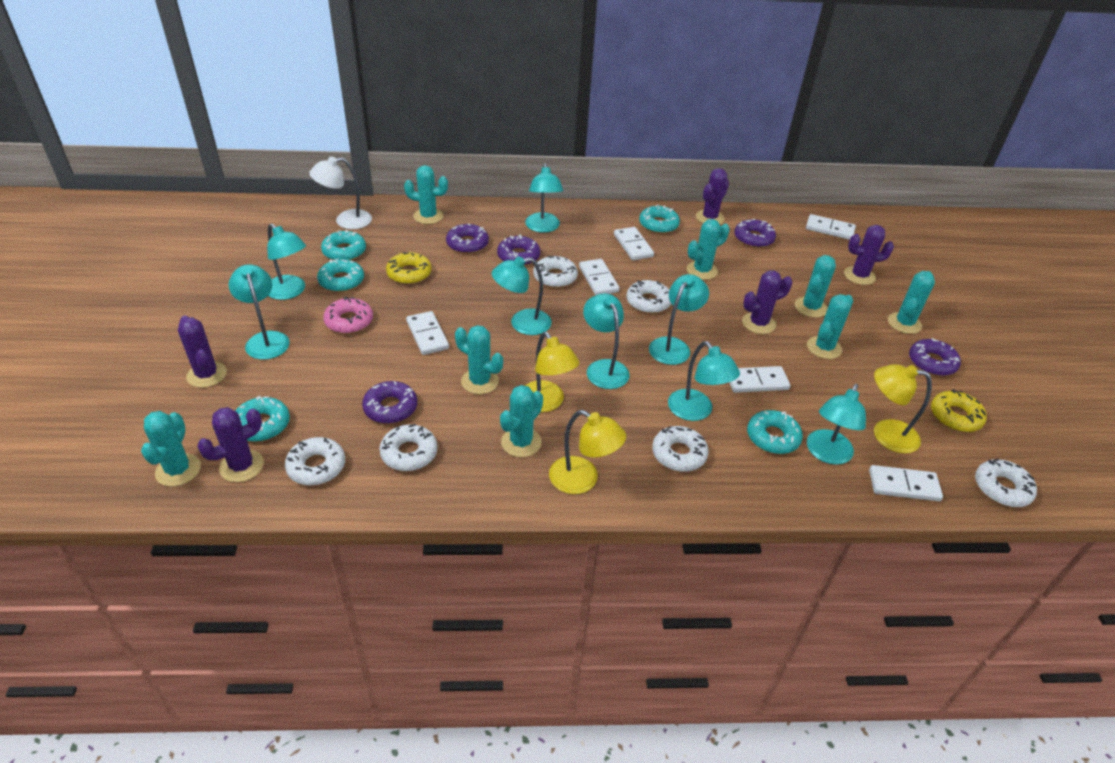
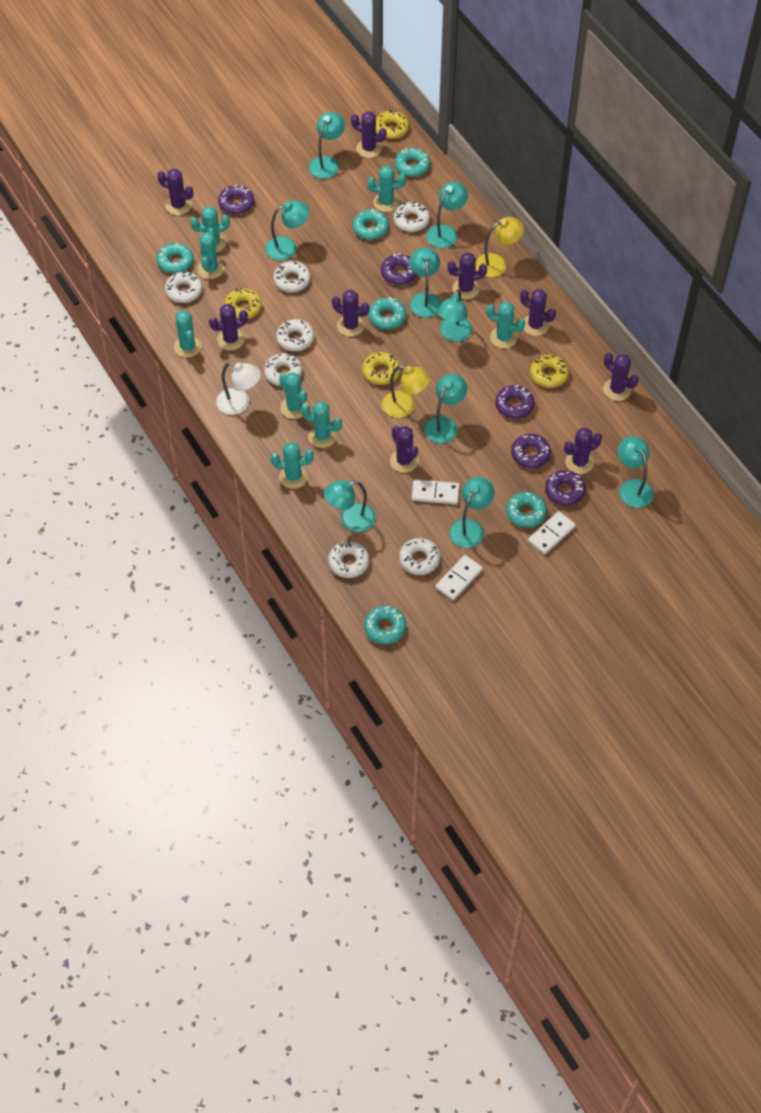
pink donut: [323,297,373,334] = 1 -> none = 0
purple cactus: [178,315,227,388] [197,407,264,482] [696,168,729,224] [742,270,792,334] [844,225,894,285] = 5 -> [157,169,194,215] [209,304,248,350] [332,290,369,336] [351,111,387,158] [390,426,419,473] [447,252,487,299] [520,289,556,336] [564,428,602,474] [603,353,639,401] = 9
turquoise donut: [235,396,290,442] [317,259,364,292] [321,230,366,260] [639,205,680,234] [747,410,803,454] = 5 -> [157,243,194,273] [353,209,389,240] [364,606,406,644] [369,297,406,329] [395,148,430,177] [506,492,547,528] = 6
turquoise lamp: [229,264,290,360] [267,223,306,300] [492,256,552,335] [525,163,563,233] [583,293,630,389] [649,274,709,365] [668,341,740,421] [807,384,866,465] = 8 -> [265,200,309,260] [309,112,345,179] [324,480,376,532] [410,247,441,317] [424,374,467,444] [426,182,468,248] [437,289,472,342] [449,477,495,548] [618,436,654,508] = 9
white domino: [406,311,449,355] [579,259,620,295] [614,227,654,260] [729,366,790,393] [806,214,856,240] [869,465,943,501] = 6 -> [411,479,460,504] [435,555,483,601] [528,511,576,555] = 3
white donut: [285,437,345,485] [379,424,437,471] [533,256,578,288] [627,280,671,313] [652,426,709,472] [975,459,1037,507] = 6 -> [165,271,202,303] [264,353,302,386] [273,261,311,292] [276,319,314,351] [328,541,369,578] [394,202,430,232] [399,538,440,575] = 7
yellow donut: [386,252,432,284] [931,389,987,432] = 2 -> [224,288,262,319] [362,352,401,385] [376,110,409,139] [530,355,569,388] = 4
yellow lamp: [525,332,579,412] [549,410,626,494] [874,364,932,454] = 3 -> [382,365,431,418] [475,217,524,278] = 2

